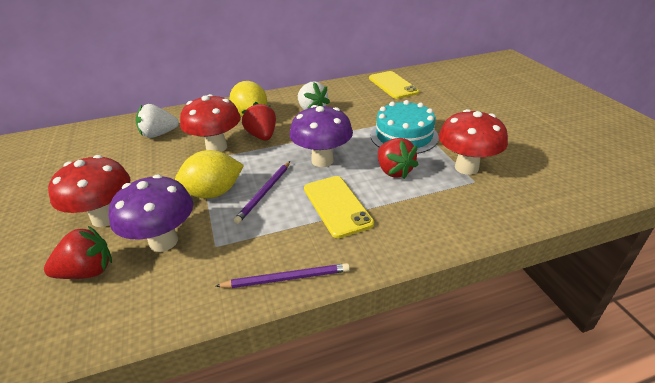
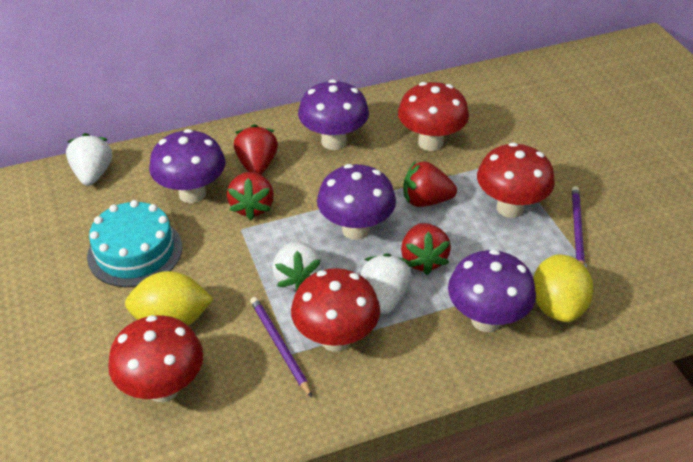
purple mushroom: [109,175,193,252] [290,105,353,167] = 2 -> [149,129,225,203] [298,79,369,150] [317,164,396,240] [448,249,536,332] = 4
red mushroom: [48,155,131,227] [180,94,241,152] [439,109,508,175] = 3 -> [108,315,203,402] [291,268,380,352] [398,82,469,151] [477,143,555,218] = 4
red strawberry: [44,226,112,279] [242,102,276,141] [378,138,418,179] = 3 -> [227,172,274,220] [234,124,278,174] [401,223,451,275] [403,160,457,207] = 4
white strawberry: [136,104,179,138] [298,81,330,110] = 2 -> [66,133,112,186] [272,241,323,291] [361,253,412,314] = 3
yellow phone: [304,176,374,238] [369,71,419,99] = 2 -> none = 0

